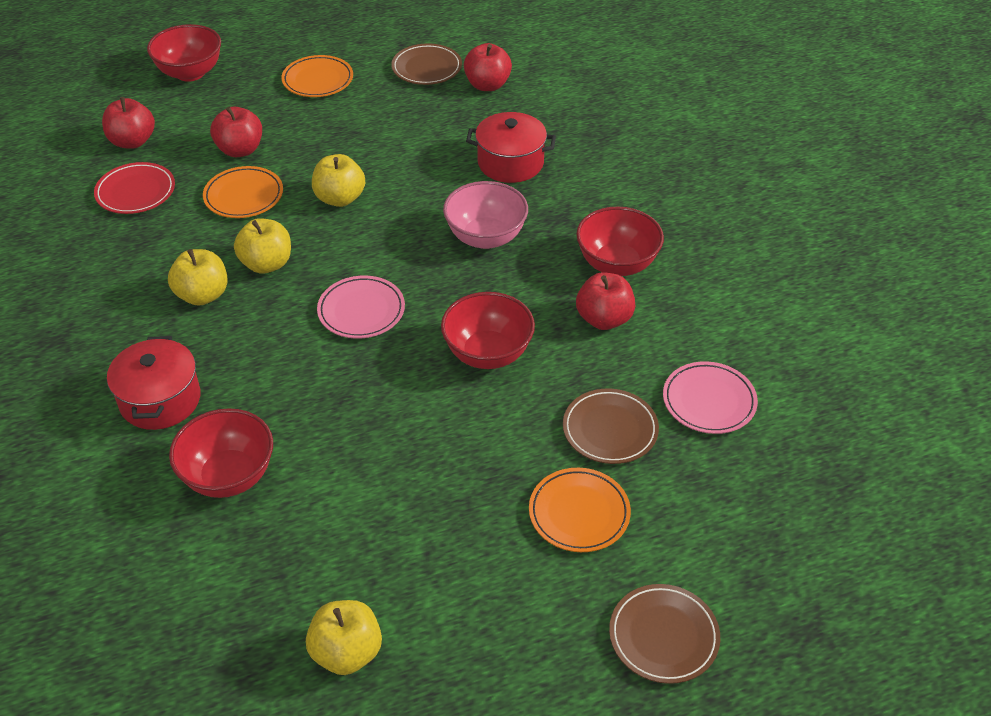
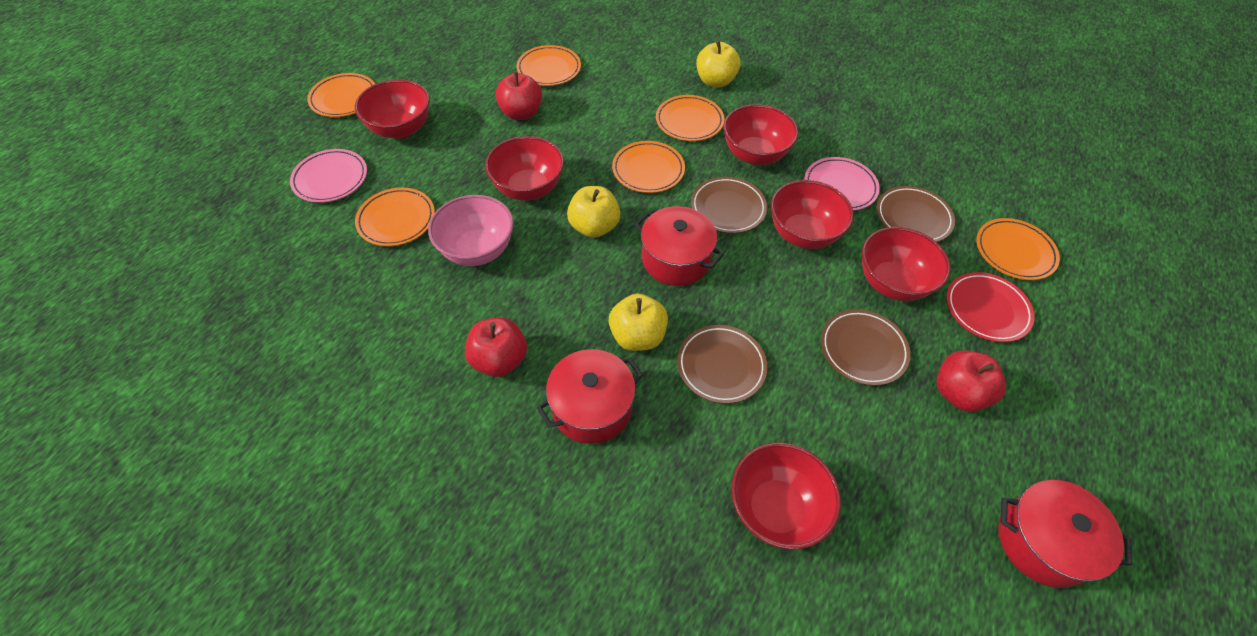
brown plate: [391,43,462,85] [563,389,659,464] [609,584,720,684] = 3 -> [677,325,767,404] [691,177,767,233] [821,310,911,386] [877,186,955,242] = 4
orange plate: [203,166,283,218] [282,55,353,97] [529,468,631,552] = 3 -> [307,73,375,117] [355,188,435,246] [516,45,581,86] [612,141,685,193] [656,95,724,141] [976,218,1060,280] = 6
red apple: [102,97,155,149] [210,107,262,157] [464,43,512,91] [576,272,635,330] = 4 -> [465,317,527,377] [496,72,542,120] [936,351,1006,412] = 3
red bowl: [147,24,221,82] [169,408,273,498] [441,292,535,369] [576,207,664,276] = 4 -> [355,79,430,139] [485,136,564,201] [723,104,798,165] [731,443,841,550] [771,180,854,249] [862,227,951,301] = 6
red pot: [107,336,201,430] [466,112,556,183] = 2 -> [537,349,643,444] [635,206,724,286] [998,480,1132,588] = 3
yellow apple: [168,249,228,306] [234,218,291,274] [306,600,382,675] [312,154,365,207] = 4 -> [567,186,621,238] [609,294,668,351] [696,41,740,88] = 3

